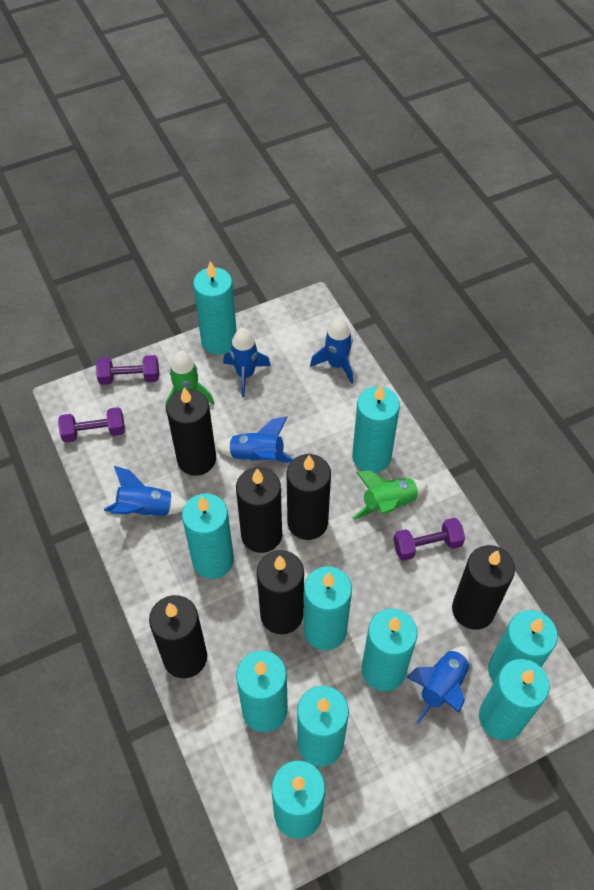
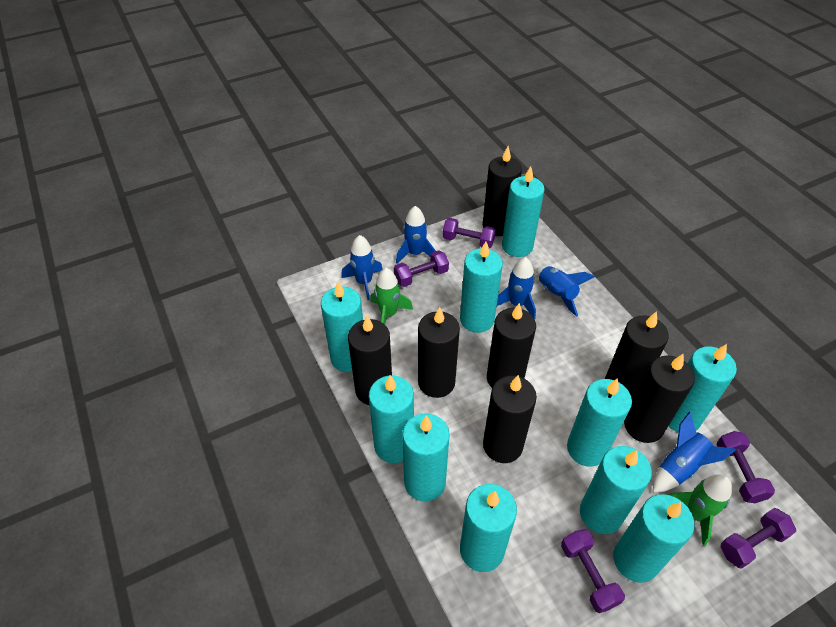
black candle: [149,595,207,678] [166,387,216,476] [236,467,282,553] [257,550,304,634] [287,454,331,540] [452,545,515,630] = 6 -> [348,316,392,405] [418,307,460,398] [483,146,522,236] [483,375,537,463] [487,303,536,388] [605,311,669,401] [624,354,695,443] = 7
purple dumbbell: [58,407,125,443] [96,355,159,385] [393,518,465,561] = 3 -> [394,250,449,287] [442,218,496,248] [561,529,625,613] [717,431,775,503] [720,508,796,569] = 5

